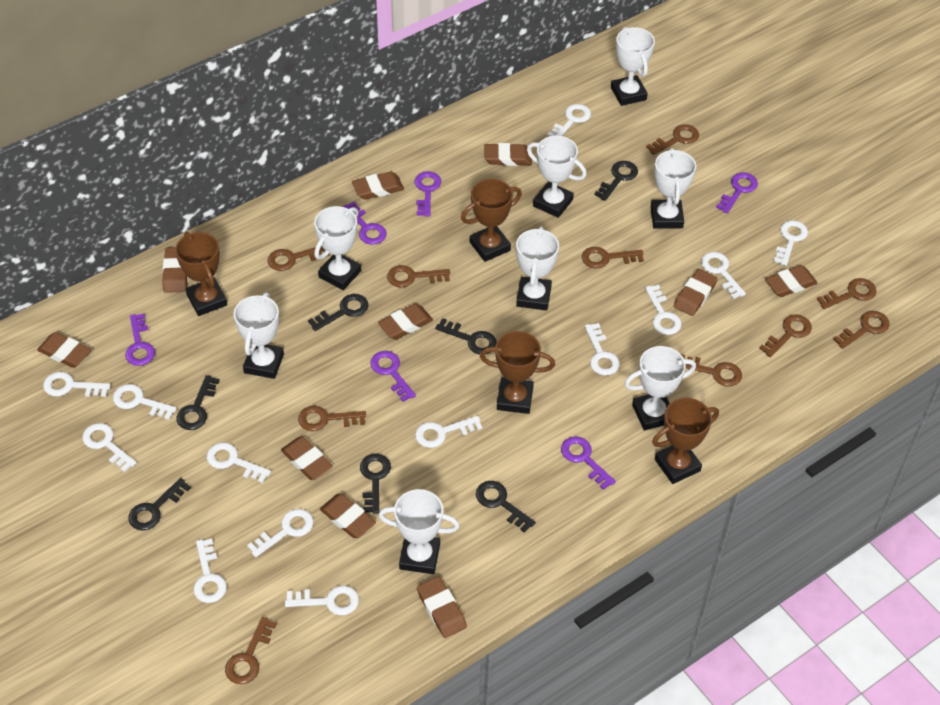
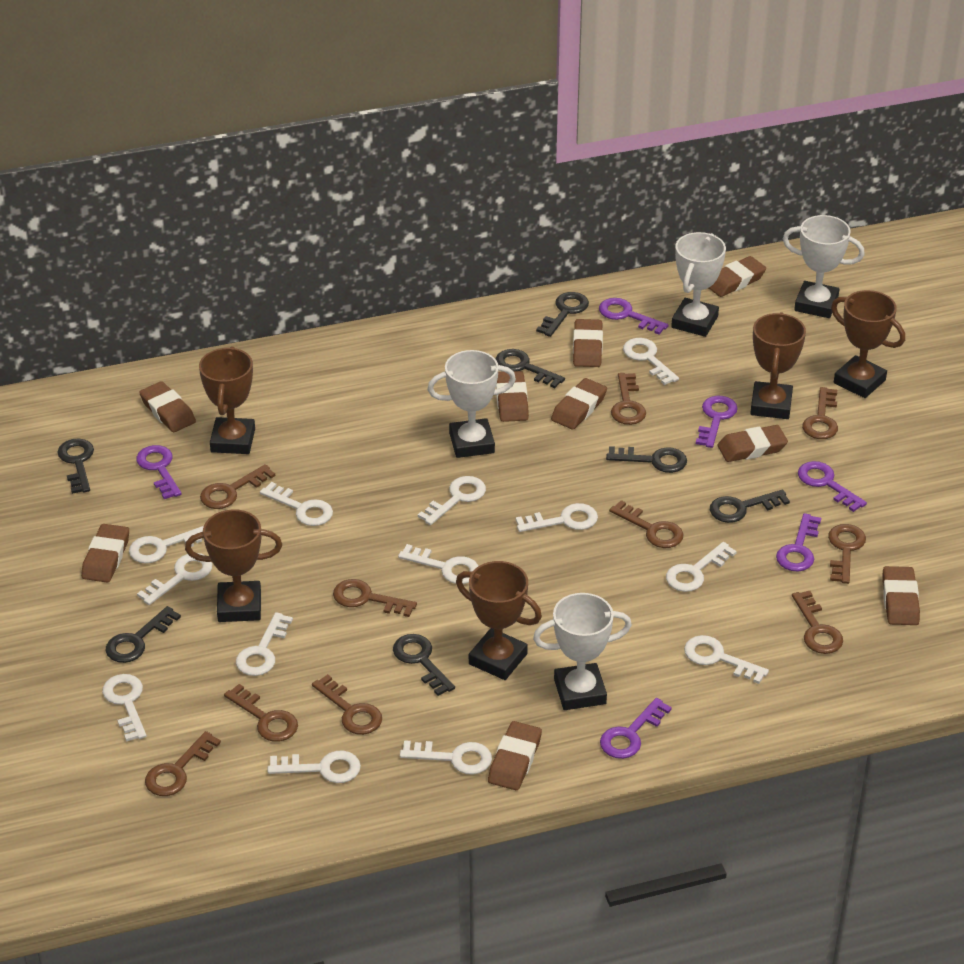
brown eraser: [37,332,91,368] [162,247,188,293] [281,436,333,480] [320,494,376,538] [352,172,404,199] [378,304,433,340] [417,576,467,638] [484,143,532,166] [674,269,718,316] [765,265,818,297] = 10 -> [81,524,129,583] [139,381,196,432] [488,721,542,790] [496,371,529,422] [551,378,607,429] [573,319,603,367] [709,256,766,297] [718,425,788,462] [882,566,920,625] = 9
brown trophy: [175,232,227,316] [461,179,522,262] [480,331,555,414] [652,398,719,484] = 4 -> [185,509,282,622] [199,346,255,454] [456,561,542,680] [750,312,806,419] [831,290,905,398] = 5
white trophy: [234,293,284,379] [314,206,361,290] [379,489,460,574] [516,227,559,311] [527,136,587,218] [611,27,655,106] [625,346,696,430] [651,148,696,229] = 8 -> [428,350,516,458] [533,593,632,710] [671,232,726,337] [783,215,865,318] = 4

